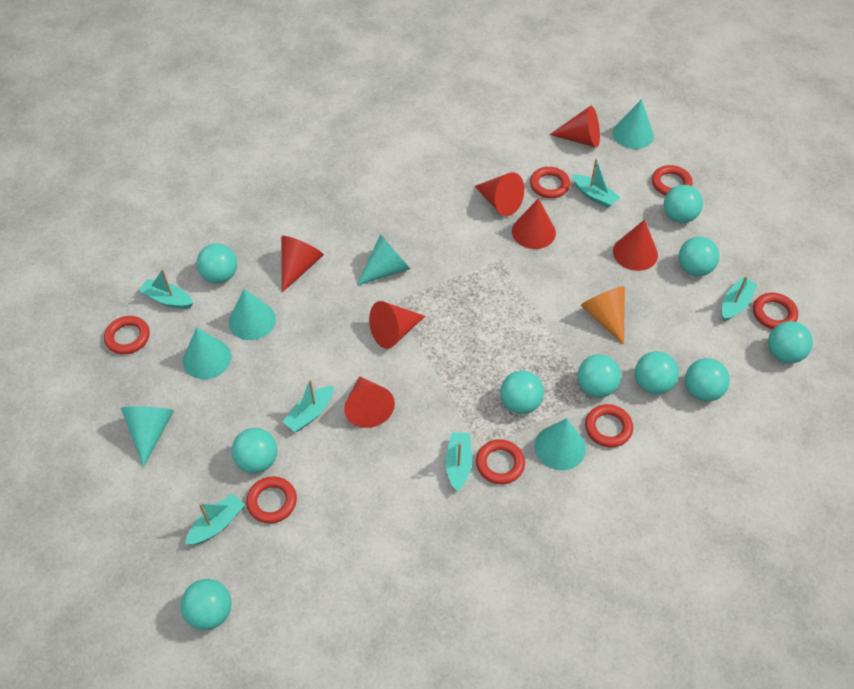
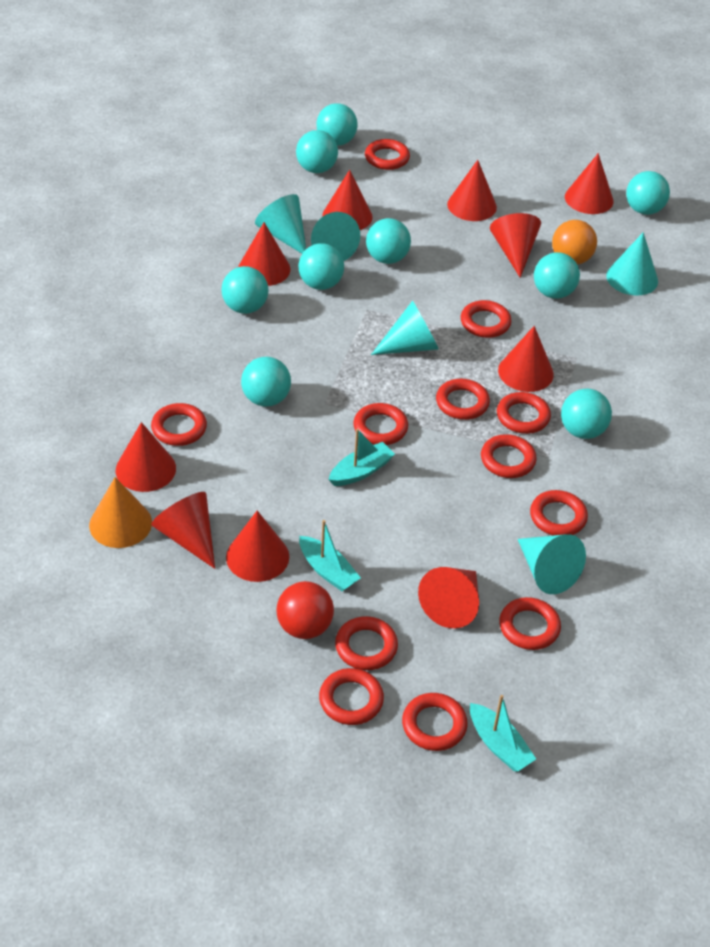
orange ball: none = 0 -> [552,220,597,265] = 1
red ball: none = 0 -> [276,581,334,639] = 1
red cone: [281,236,324,292] [344,376,395,428] [369,301,425,349] [475,172,524,216] [512,198,556,249] [549,106,600,148] [613,219,658,271] = 7 -> [116,422,176,492] [151,492,215,569] [226,511,289,582] [238,222,291,286] [322,170,373,230] [418,567,479,628] [447,160,497,221] [490,213,541,278] [498,326,554,392] [565,153,614,214] = 10
red ring: [104,316,150,354] [246,476,297,524] [476,439,525,484] [530,167,570,198] [585,404,633,447] [652,165,692,195] [753,293,798,329] = 7 -> [151,403,207,446] [319,668,384,725] [335,616,398,670] [354,403,408,445] [365,139,410,170] [402,693,468,751] [436,379,490,420] [461,300,511,338] [481,434,537,478] [497,392,551,434] [499,597,561,650] [530,490,588,535] = 12
turquoise ball: [180,579,231,630] [197,243,237,284] [231,428,278,473] [500,371,544,414] [577,354,621,398] [635,351,679,394] [664,185,703,223] [678,237,720,276] [685,358,730,401] [768,321,813,363] = 10 -> [222,266,269,314] [241,357,291,407] [296,130,338,173] [298,243,344,290] [316,103,358,146] [366,218,411,264] [534,252,580,299] [561,389,612,439] [626,171,670,215] = 9
turquoise boat: [138,269,193,309] [185,494,245,545] [282,379,334,432] [445,432,472,491] [572,159,620,208] [722,276,757,321] = 6 -> [299,520,361,591] [328,429,395,486] [470,695,536,771] = 3
turquoise cone: [121,406,174,467] [183,328,231,379] [229,289,276,340] [357,234,410,286] [534,418,586,470] [613,99,654,149] = 6 -> [255,194,306,254] [311,212,360,261] [371,300,439,355] [518,534,586,594] [606,232,658,296] = 5

